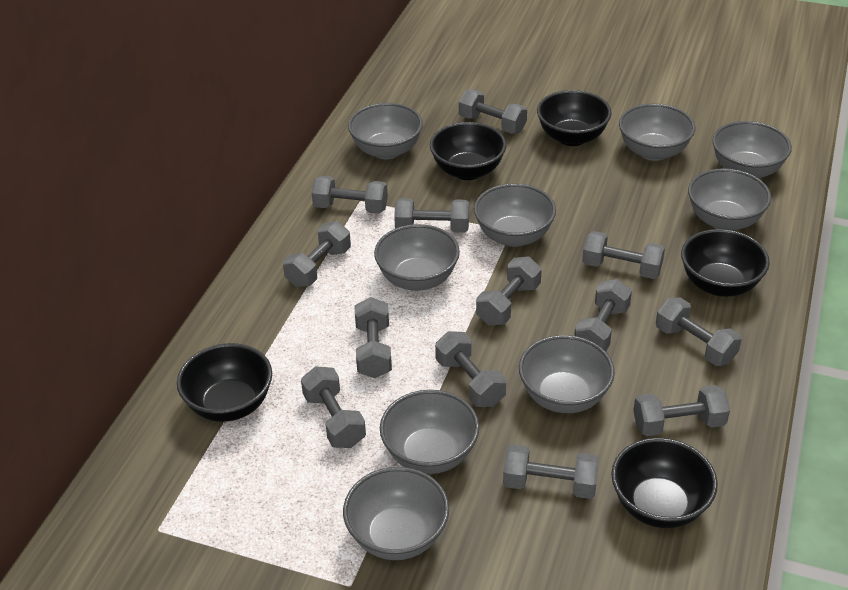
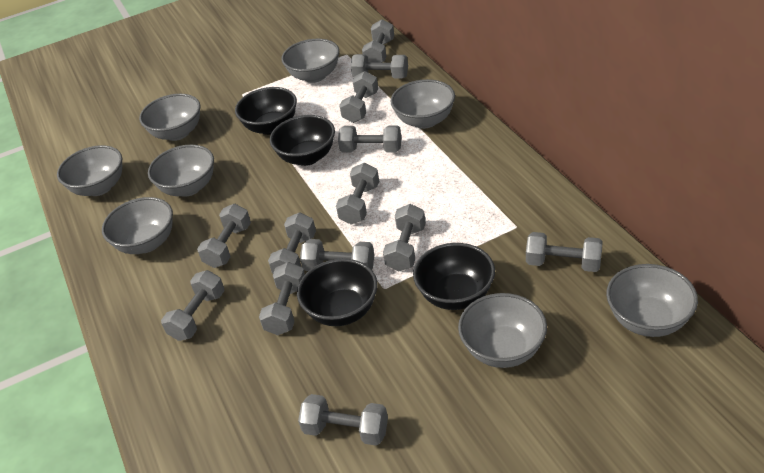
black bowl: [177,343,272,422] [430,122,506,180] [537,90,612,146] [612,438,718,528] [681,229,770,297] = 5 -> [235,87,297,135] [270,115,335,166] [297,259,377,326] [413,243,495,310] = 4
grey bowl: [343,467,449,560] [348,103,423,159] [374,224,460,291] [380,390,479,474] [474,183,556,247] [519,335,615,413] [619,104,695,161] [688,168,771,230] [712,121,792,178] = 9 -> [57,145,122,196] [102,197,173,254] [139,94,201,141] [148,145,214,197] [282,39,339,83] [390,79,455,129] [458,293,547,368] [606,264,698,337] = 8

